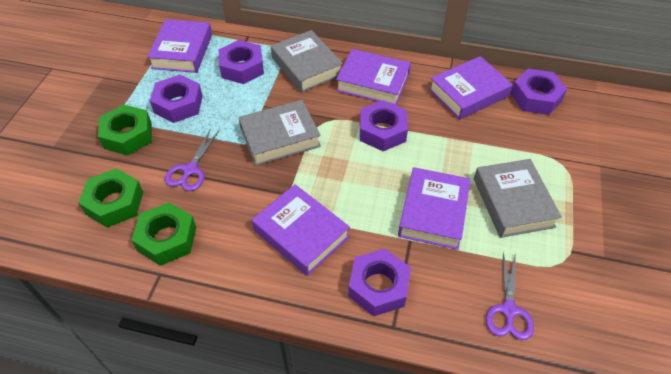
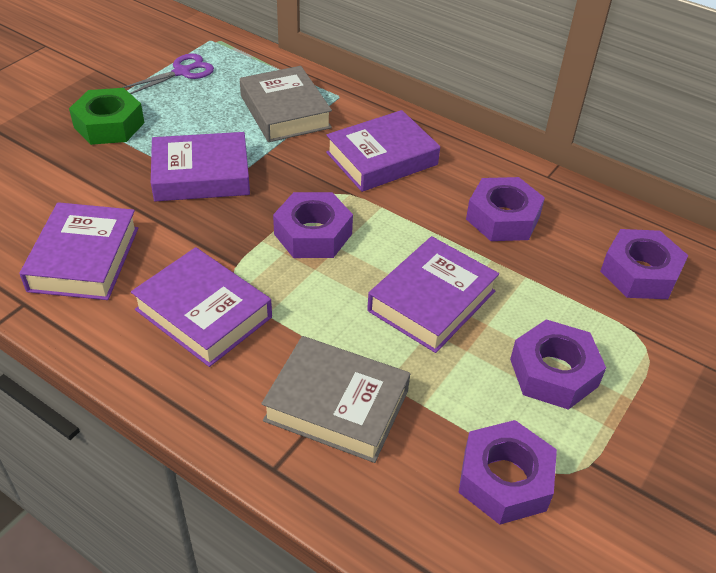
green nut: [79,168,143,228] [98,104,152,155] [132,202,196,266] = 3 -> [69,88,144,145] = 1
grey book: [238,100,321,166] [271,30,343,93] [474,159,562,238] = 3 -> [240,66,332,142] [261,336,410,463] = 2
purple scissors: [165,130,219,191] [486,253,534,340] = 2 -> [122,53,214,94] = 1

